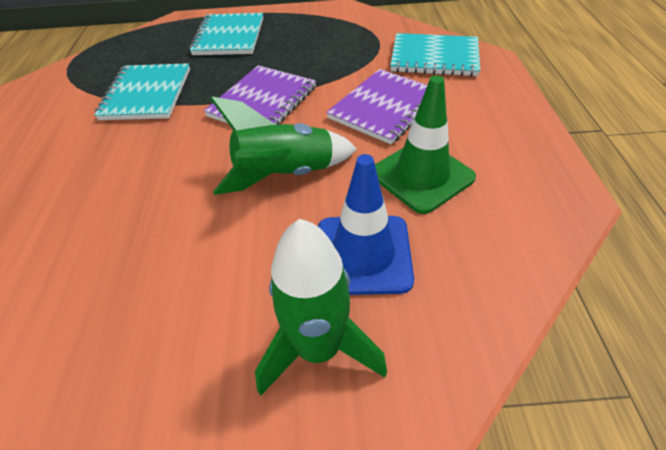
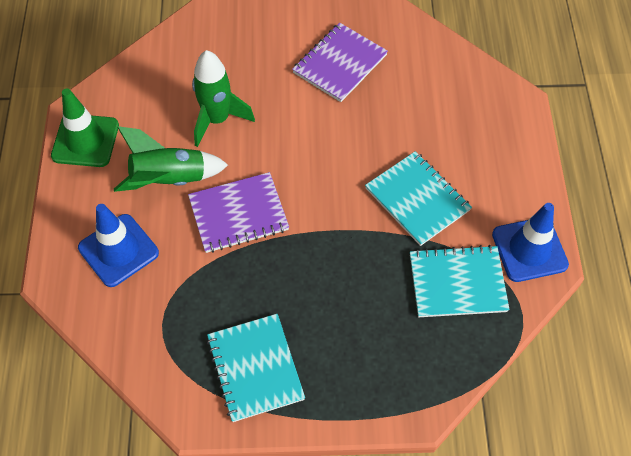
blue traffic cone: [318,154,414,295] = 1 -> [78,204,159,287] [492,203,569,282] = 2

